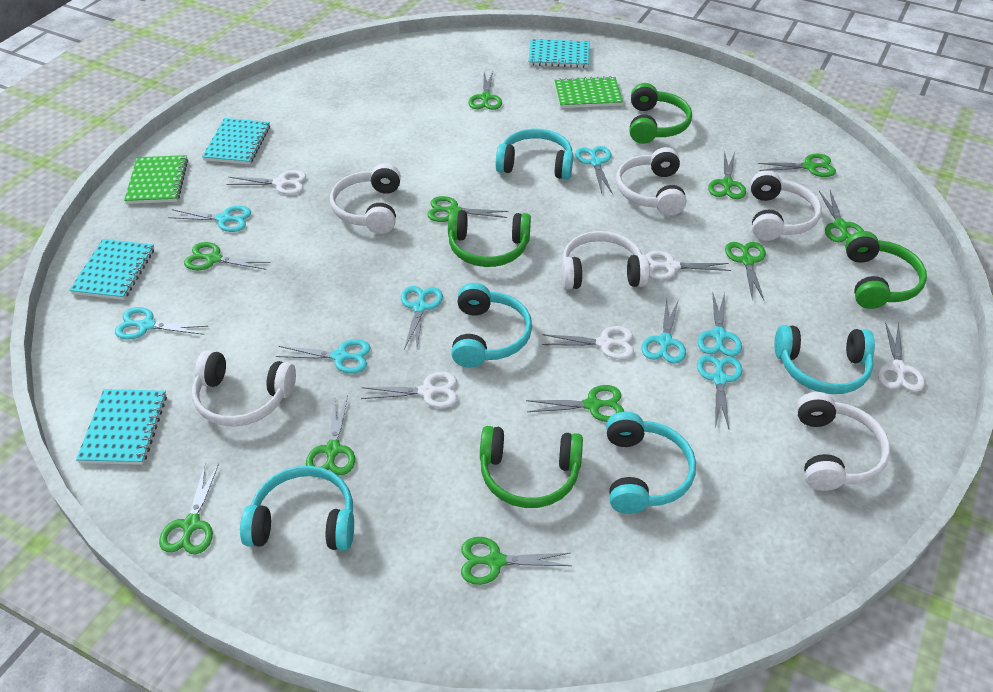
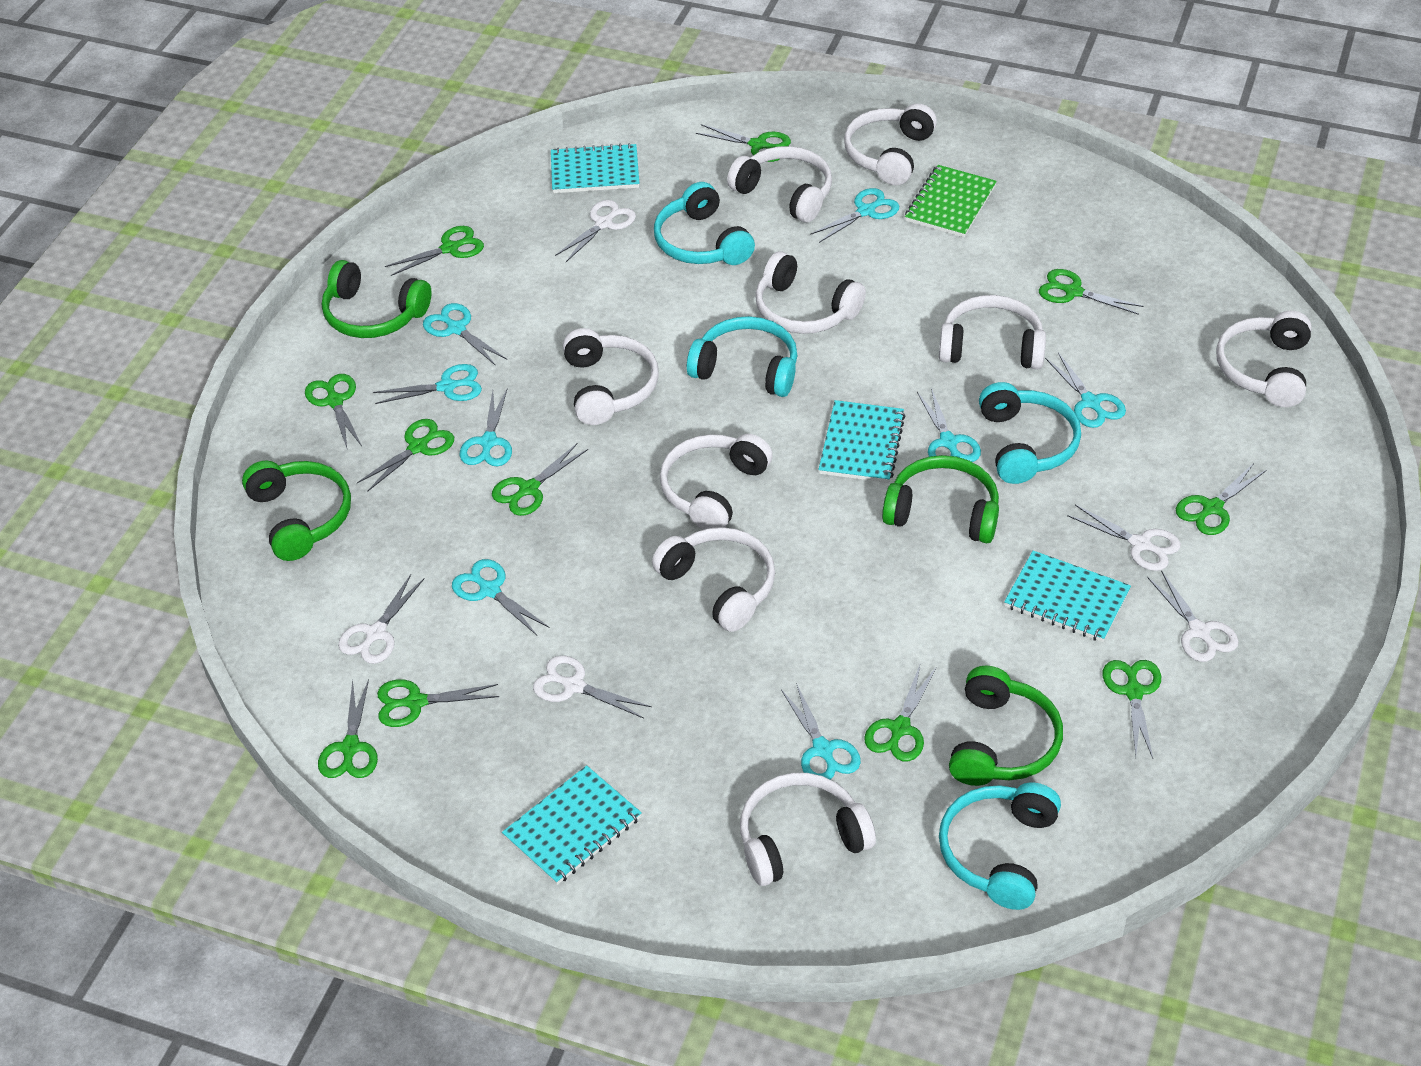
green notebook: [124,155,188,204] [555,76,623,108] = 2 -> [905,165,997,237] = 1
turquoise headphones: [240,466,354,551] [451,283,532,368] [496,129,573,180] [606,412,696,514] [774,325,875,394] = 5 -> [654,182,755,265] [687,316,797,397] [939,783,1061,910] [979,382,1081,484] = 4
white headphones: [192,350,296,427] [330,163,401,234] [561,231,650,289] [616,147,686,216] [751,170,822,241] [797,392,890,491] = 6 -> [563,328,659,425] [652,527,775,632] [660,434,773,530] [727,146,832,222] [740,773,876,886] [755,251,866,334] [844,103,937,185] [939,295,1046,369] [1216,311,1312,407] = 9

